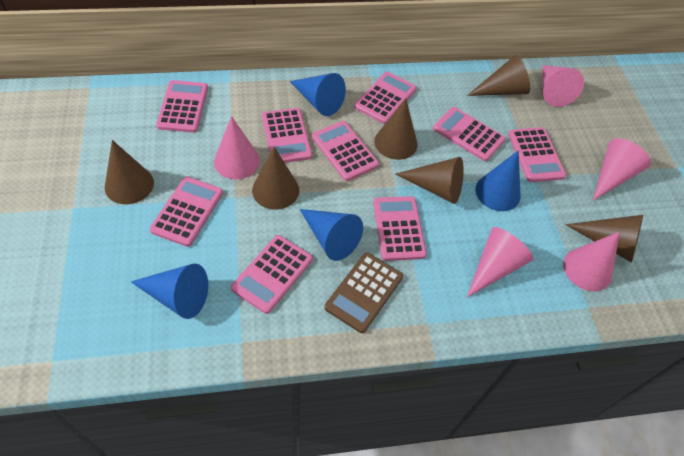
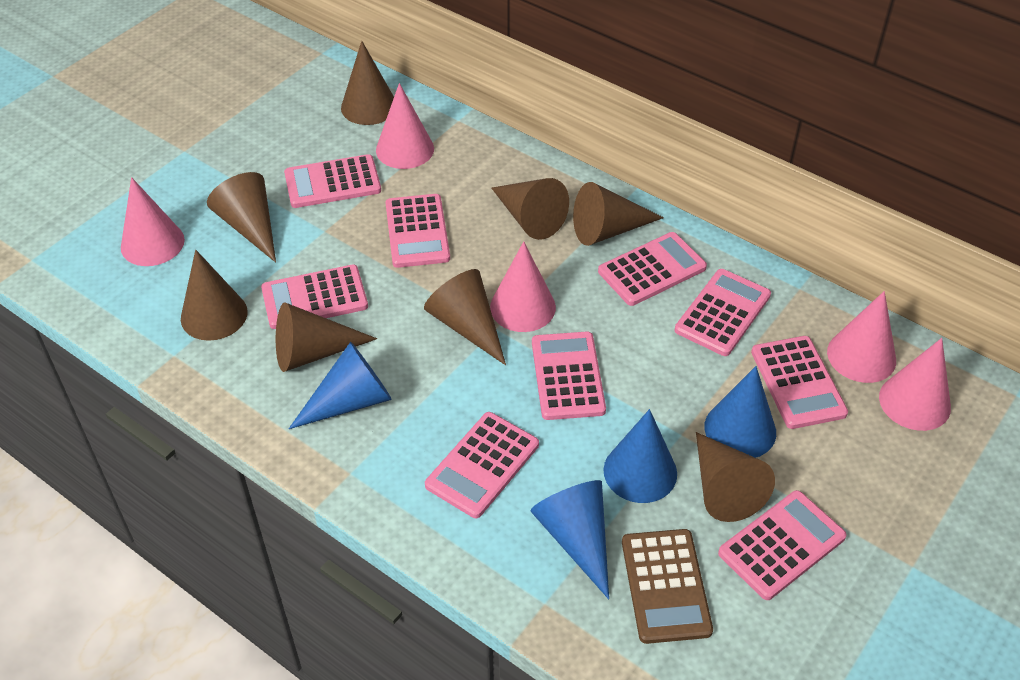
brown cone: [105,140,154,204] [252,147,299,210] [374,98,418,160] [396,157,464,204] [467,55,530,96] [566,215,643,263] = 6 -> [181,250,248,341] [207,172,276,263] [276,302,377,372] [341,41,394,125] [424,269,506,365] [492,178,569,240] [573,182,664,246] [696,432,775,522] = 8

